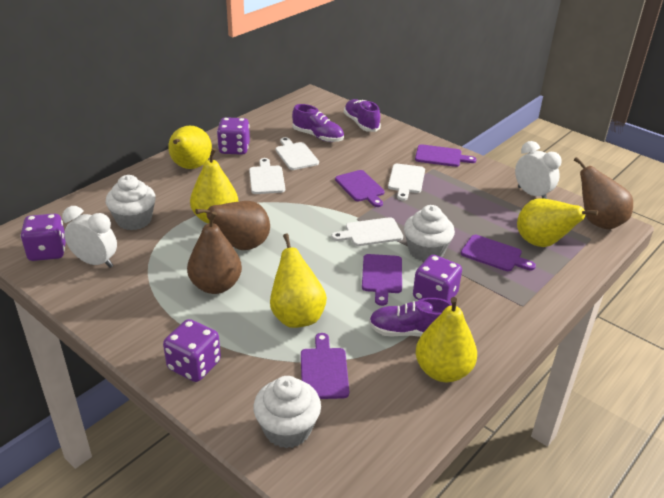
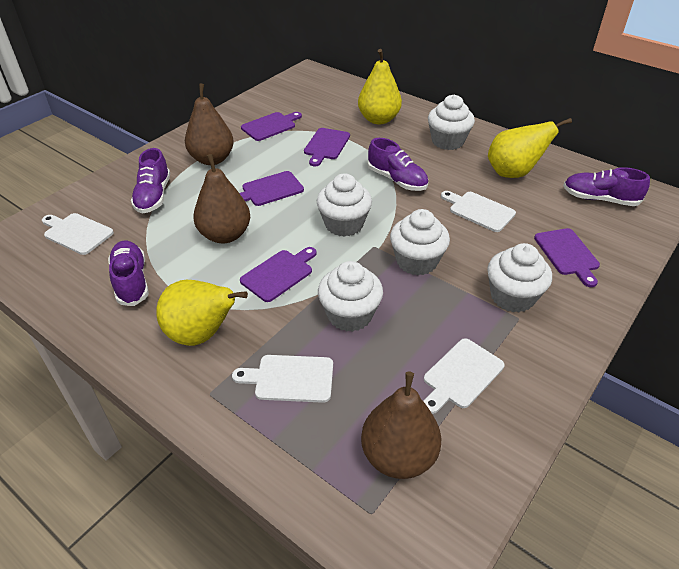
purple dice: [20,214,66,261] [163,319,221,382] [217,117,250,155] [413,255,462,302] = 4 -> none = 0
purple shoe: [292,104,344,142] [344,99,381,132] [369,298,452,337] = 3 -> [108,240,149,306] [131,148,170,214] [367,138,428,191] [563,167,650,206] = 4
white clock: [62,206,117,268] [515,141,562,199] = 2 -> none = 0
white cupcake: [105,175,156,230] [253,376,321,448] [404,205,455,262] = 3 -> [317,173,372,237] [318,261,383,332] [390,209,450,275] [428,95,475,150] [487,243,552,312] = 5
yellow pear: [168,126,212,169] [190,148,238,224] [270,233,327,328] [416,297,477,382] [517,198,598,247] = 5 -> [156,280,248,346] [358,49,402,124] [488,118,572,178] = 3

